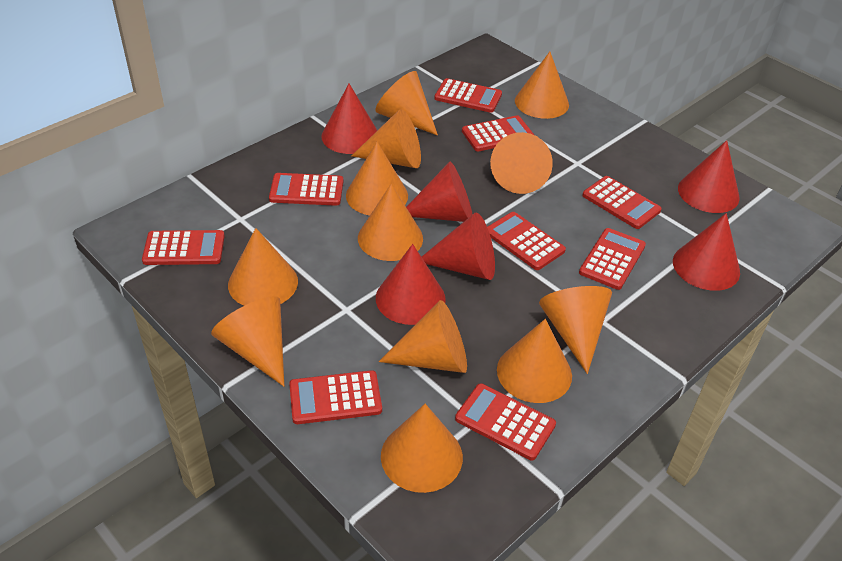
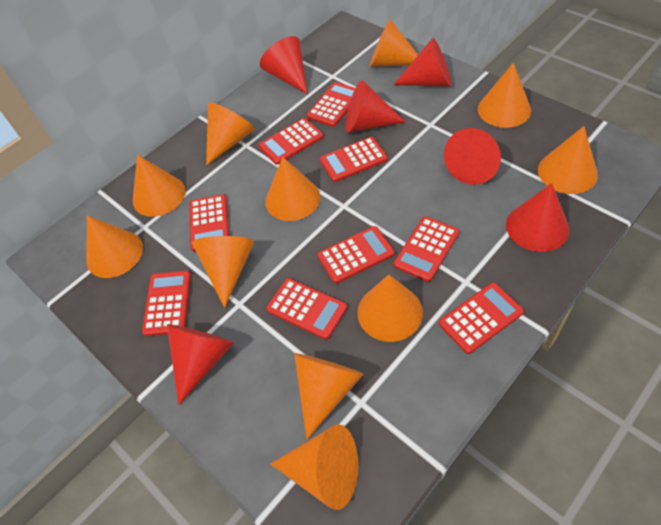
orange cone: [211,296,284,386] [228,228,298,306] [346,142,408,216] [352,109,421,168] [358,184,423,261] [375,71,438,136] [379,300,467,373] [381,404,463,493] [490,132,553,194] [497,319,572,403] [515,52,569,119] [539,286,612,374] = 12 -> [86,215,143,278] [133,155,186,217] [192,236,254,308] [206,102,255,166] [265,157,320,221] [271,424,358,510] [294,353,364,440] [357,275,423,342] [370,19,418,67] [478,63,531,128] [538,126,598,194] = 11

